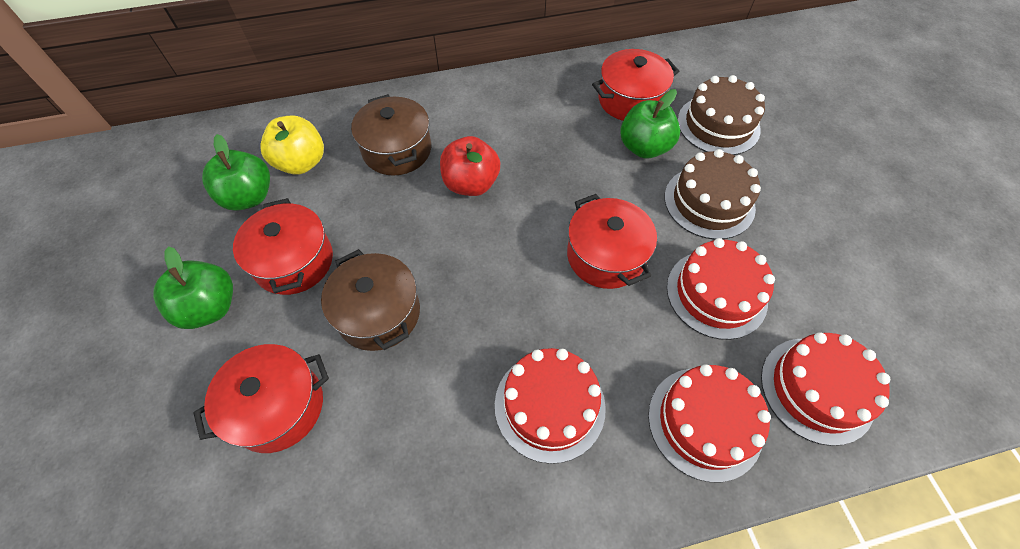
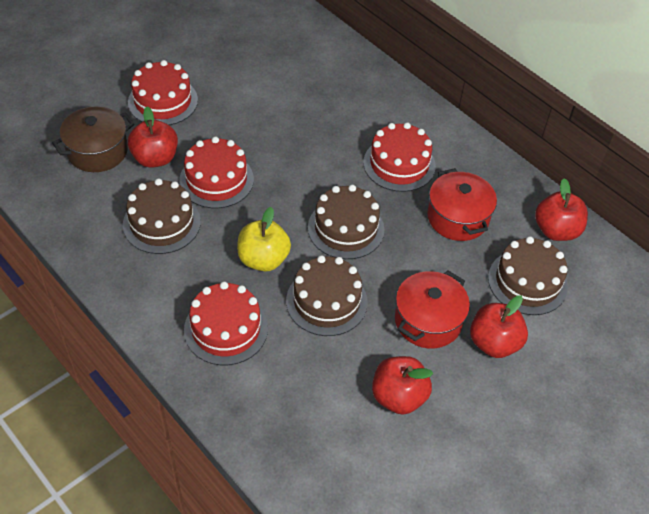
brown cake: [664,149,761,239] [678,75,765,155] = 2 -> [123,178,201,254] [286,255,368,336] [308,185,384,259] [488,236,568,315] = 4
brown pot: [321,249,420,351] [351,94,431,176] = 2 -> [52,106,134,172] = 1
green apple: [153,247,233,329] [202,134,270,211] [620,89,680,159] = 3 -> none = 0
red apple: [440,136,501,196] = 1 -> [128,107,178,168] [372,356,433,415] [470,295,528,358] [535,178,588,241] = 4
red pot: [193,344,329,453] [233,198,333,295] [567,194,657,289] [592,49,679,121] = 4 -> [395,271,470,348] [427,168,497,241] = 2

